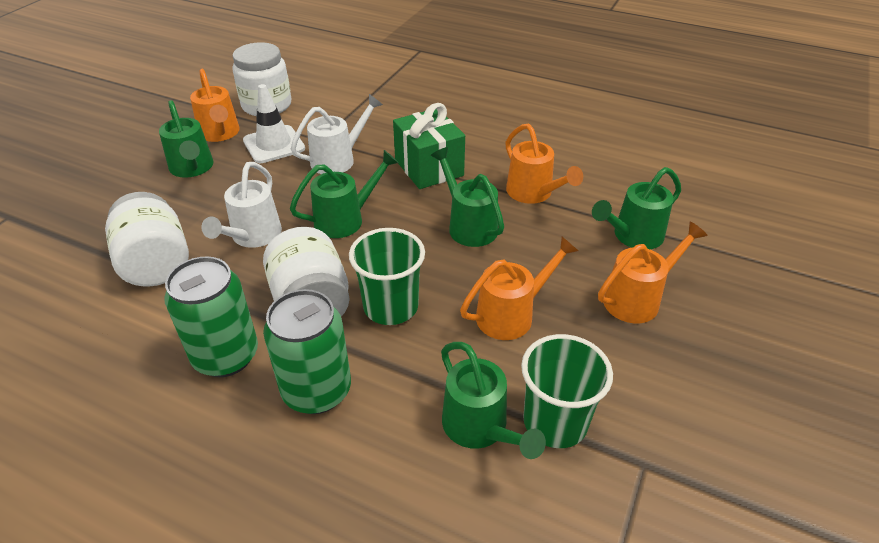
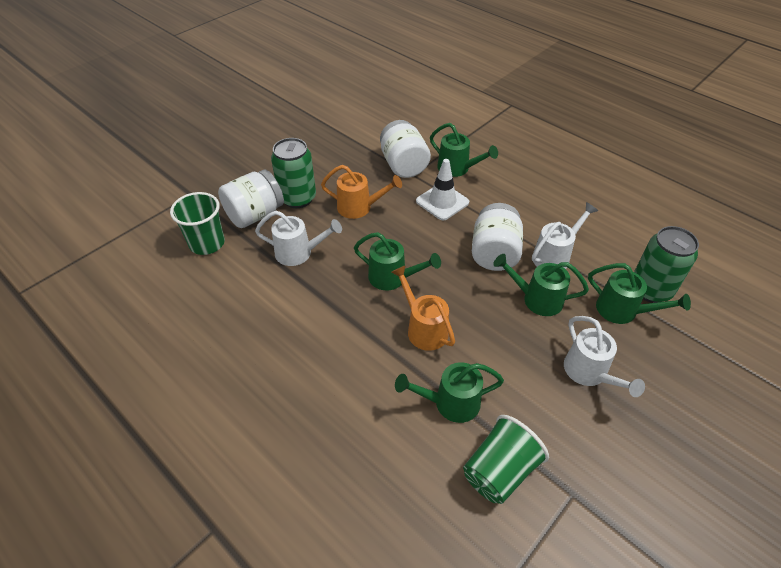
green gift: [393,103,465,189] = 1 -> none = 0
orange watering can: [190,69,240,142] [460,237,578,340] [505,124,583,204] [598,221,708,323] = 4 -> [321,165,402,219] [391,265,455,351] = 2
white watering can: [201,162,282,248] [291,94,383,174] = 2 -> [255,211,342,266] [532,202,598,269] [564,316,645,397] = 3

